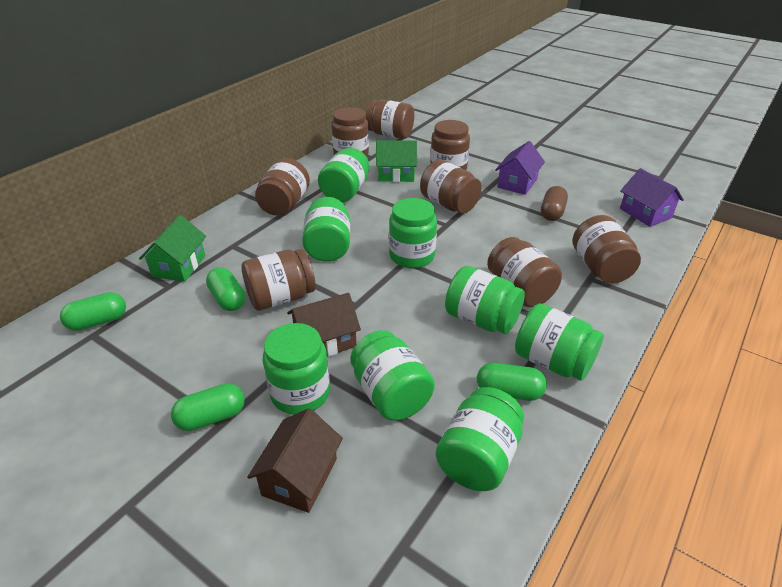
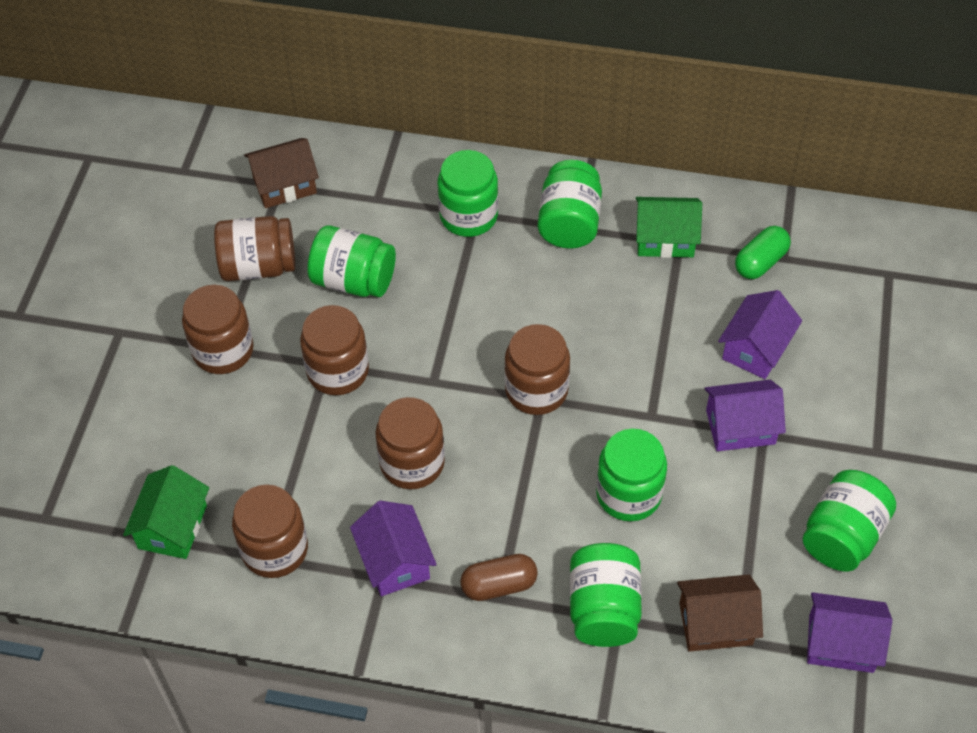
brown jar: [241,249,316,310] [255,158,310,216] [331,107,369,157] [366,99,414,139] [420,160,482,213] [430,120,470,170] [487,237,562,307] [573,215,641,284] = 8 -> [182,285,254,374] [214,216,295,281] [232,484,308,578] [300,305,369,395] [375,397,445,489] [504,324,570,415] = 6
green capsule: [60,292,126,331] [171,383,245,431] [206,267,245,311] [477,363,547,401] = 4 -> [735,226,791,279] = 1
green jar: [262,323,330,415] [302,197,350,262] [318,148,369,202] [351,330,435,421] [389,198,437,268] [436,387,524,491] [445,266,525,334] [515,303,604,381] = 8 -> [307,225,396,297] [438,150,498,237] [538,160,602,249] [570,543,642,647] [596,429,667,521] [803,470,896,572] = 6
purple house: [495,141,545,195] [620,168,684,227] = 2 -> [350,501,437,596] [704,380,786,451] [718,290,802,379] [807,592,892,673] = 4

